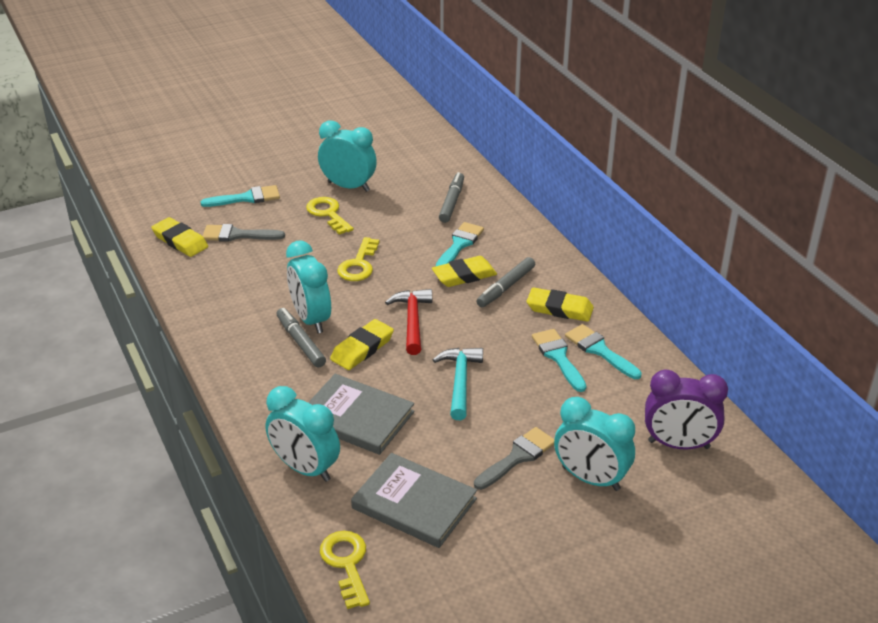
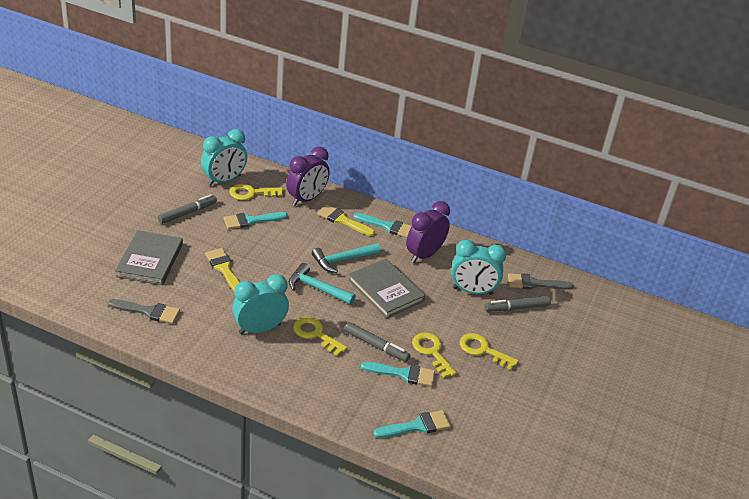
purple clock: [645,369,728,450] = 1 -> [286,147,330,206] [406,201,450,263] = 2
red hammer: [385,289,432,355] = 1 -> none = 0
turquoise clock: [265,386,340,482] [286,240,331,333] [318,121,377,192] [554,397,635,491] = 4 -> [201,129,247,186] [232,274,289,335] [451,239,506,295] = 3
turquoise hammer: [433,348,483,420] = 1 -> [289,263,356,305] [312,243,380,273] = 2
yellow brush: none = 0 -> [205,248,240,292] [317,204,375,236] = 2
yellow eraser: [151,217,208,257] [330,319,394,370] [432,256,497,287] [526,287,594,322] = 4 -> none = 0
yellow key: [306,197,354,235] [320,531,370,609] [337,237,379,281] = 3 -> [230,184,283,200] [293,317,347,356] [412,333,457,378] [460,333,518,370] = 4

